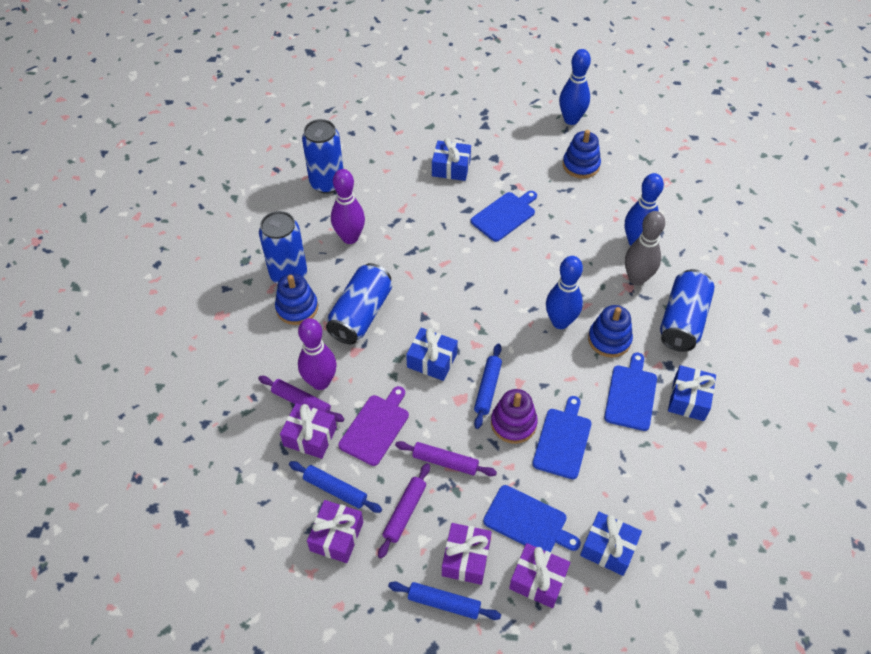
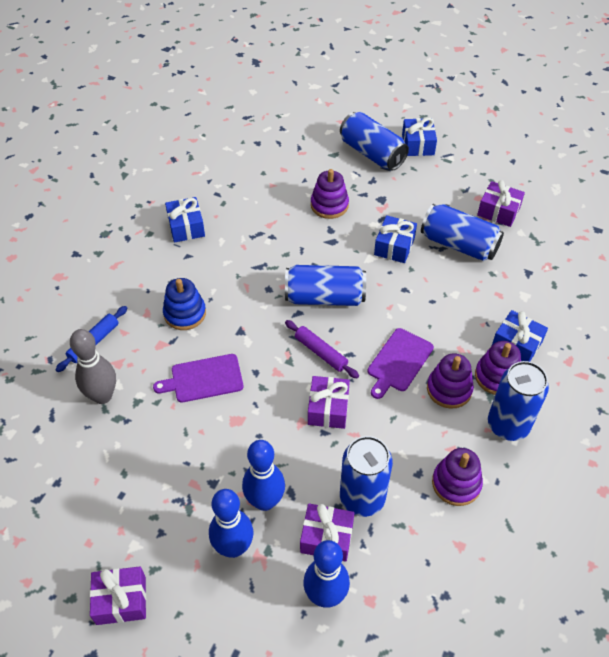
blue can: [259,211,307,284] [302,119,343,194] [326,263,392,345] [660,269,715,352] = 4 -> [285,265,366,306] [340,112,409,171] [340,436,393,517] [421,204,504,261] [488,361,549,441] = 5
blue cutting board: [471,191,537,242] [483,485,581,552] [532,396,592,479] [604,353,657,431] = 4 -> none = 0
blue rolling pin: [289,461,382,513] [388,581,501,620] [474,344,502,429] = 3 -> [56,306,127,372] = 1
blue stacking toy: [275,273,318,325] [563,130,601,179] [588,305,633,358] = 3 -> [163,278,206,330] = 1
purple bowling pin: [298,318,337,390] [331,169,365,244] = 2 -> none = 0
purple cutting board: [338,386,409,466] = 1 -> [153,354,244,403] [367,328,434,399] = 2
purple rolling pin: [258,376,344,422] [378,463,430,559] [395,441,497,476] = 3 -> [285,320,359,378] = 1
purple stacking toy: [491,389,538,444] = 1 -> [311,169,349,219] [427,354,474,409] [432,448,483,506] [475,341,521,395] = 4

